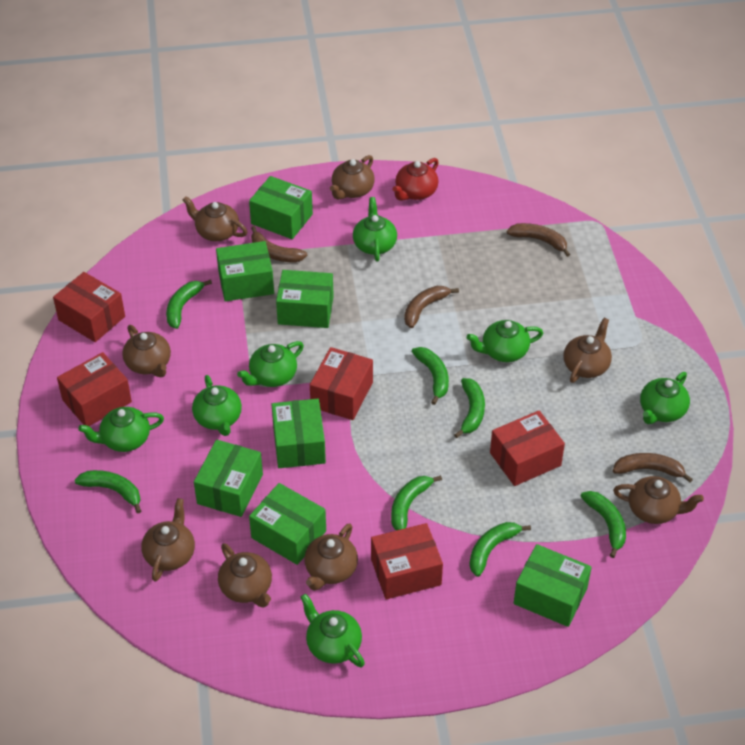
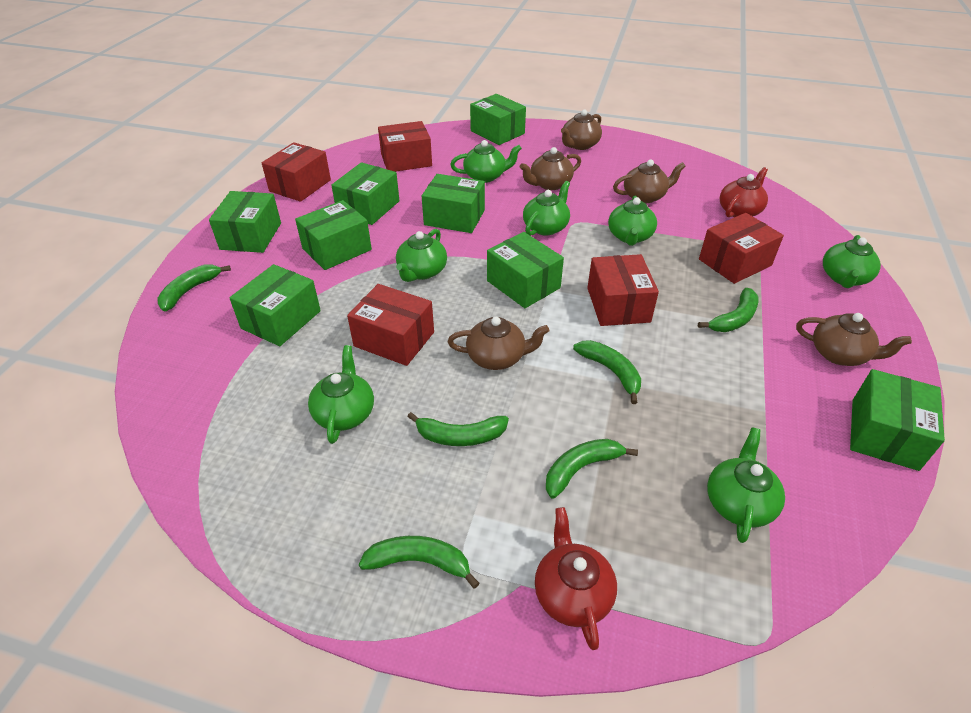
brown banana: [251,226,307,262] [404,286,459,328] [507,223,570,257] [613,453,693,483] = 4 -> none = 0
brown teapot: [122,325,171,377] [141,498,195,582] [182,196,247,241] [218,543,272,607] [304,523,358,591] [330,155,375,200] [563,318,612,383] [613,476,704,524] = 8 -> [448,317,549,370] [520,147,581,190] [561,109,602,150] [613,159,686,203] [796,313,912,366] = 5
green banana: [75,470,141,513] [166,279,212,329] [391,475,442,531] [412,347,449,405] [454,378,485,438] [469,522,531,577] [581,491,626,558] = 7 -> [157,265,231,311] [359,536,479,589] [407,412,509,446] [546,439,638,499] [573,340,641,404] [698,288,759,332] = 6
green box: [194,440,263,517] [216,241,274,302] [249,176,313,239] [249,483,326,565] [272,399,326,468] [276,270,334,328] [514,544,592,627] = 7 -> [209,191,281,253] [229,264,321,346] [295,200,372,270] [331,162,400,225] [422,174,485,233] [470,94,526,145] [487,232,564,308] [850,369,945,471] = 8
red teapot: [392,158,439,201] = 1 -> [535,507,617,650] [720,167,768,217] = 2

